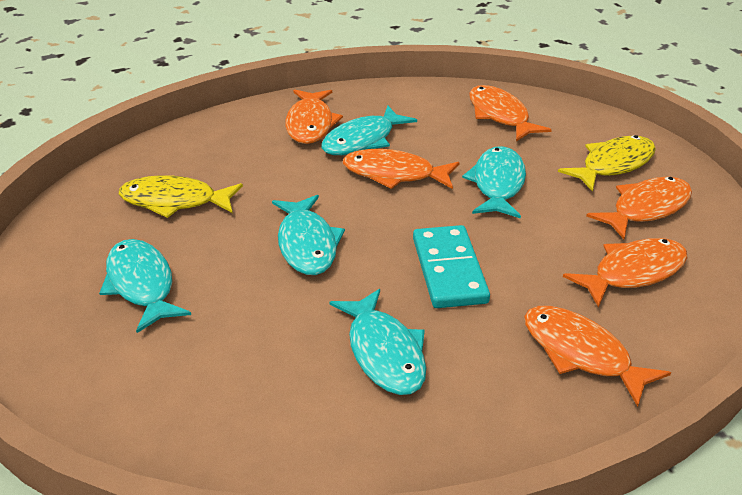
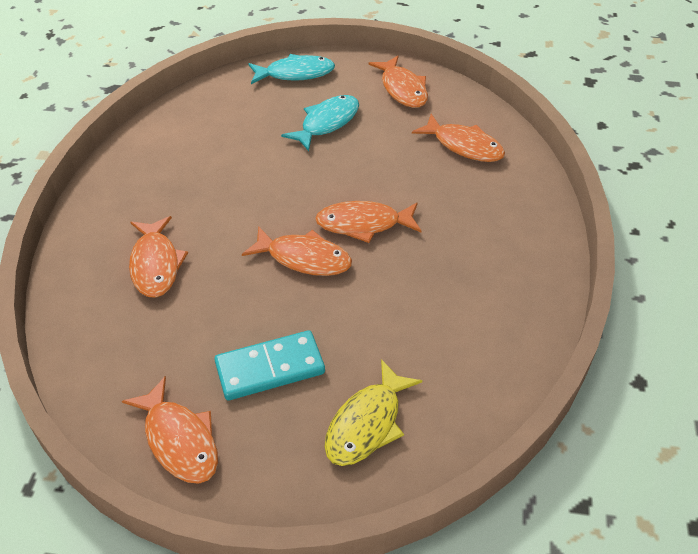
turquoise fish: [99,239,191,333] [272,195,345,275] [321,106,417,155] [329,289,426,395] [462,146,526,219] = 5 -> [248,54,335,84] [281,95,359,151] = 2
yellow fish: [119,175,243,218] [558,135,656,192] = 2 -> [324,359,422,466] = 1

